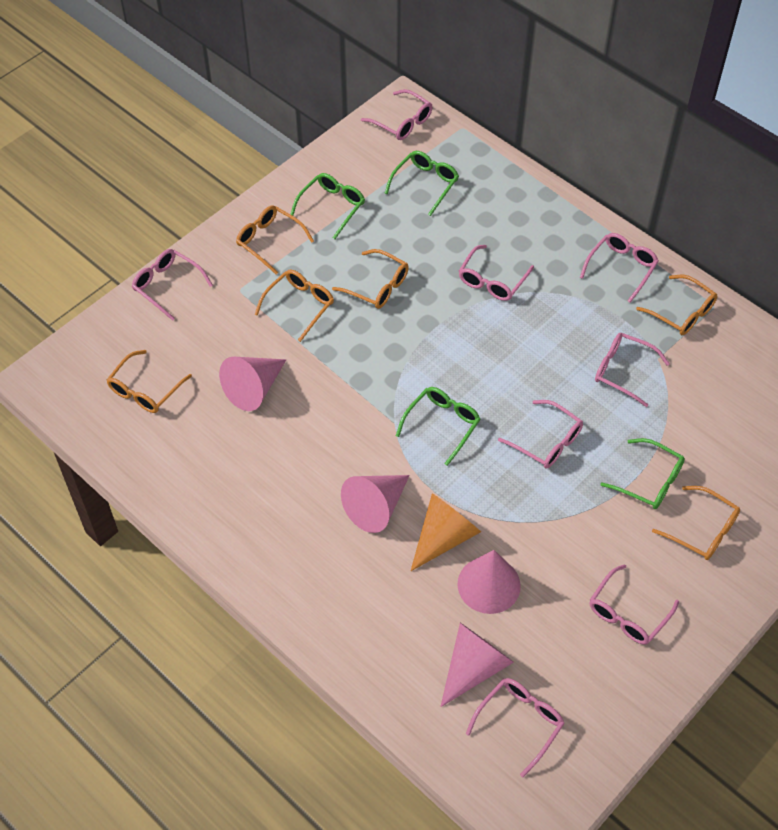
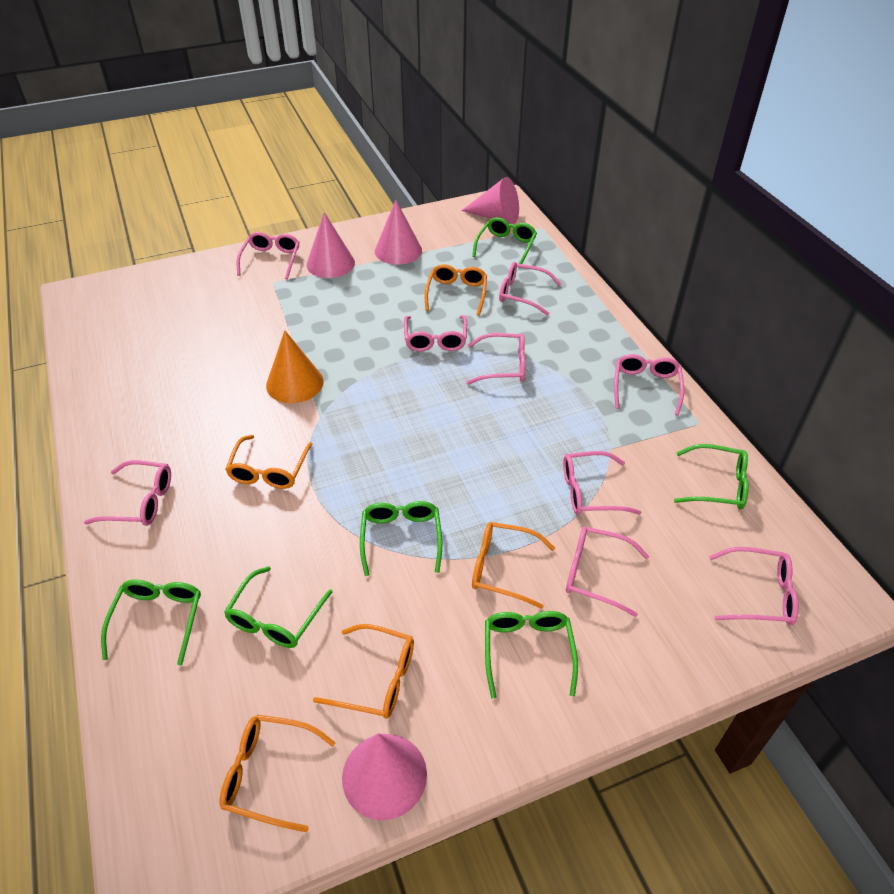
green glasses: [290,173,365,239] [384,151,459,216] [396,387,480,466] [600,438,685,509] = 4 -> [101,580,201,665] [224,566,332,648] [360,501,442,576] [472,217,537,268] [485,611,578,698] [674,444,749,510] = 6
orange glasses: [106,350,192,413] [236,206,314,275] [255,270,334,342] [332,249,409,309] [636,275,718,335] [652,486,740,560] = 6 -> [220,714,336,832] [225,435,312,489] [313,624,414,719] [424,264,487,316] [472,522,555,609] = 5
pink glasses: [132,249,213,321] [361,89,432,140] [459,245,534,301] [466,678,565,777] [498,400,583,469] [580,233,659,303] [590,564,679,645] [595,333,670,407] = 8 -> [84,460,171,526] [237,232,299,280] [404,315,467,352] [466,333,525,384] [499,262,561,316] [563,451,642,515] [566,526,649,617] [614,354,684,416] [709,547,799,625] = 9

